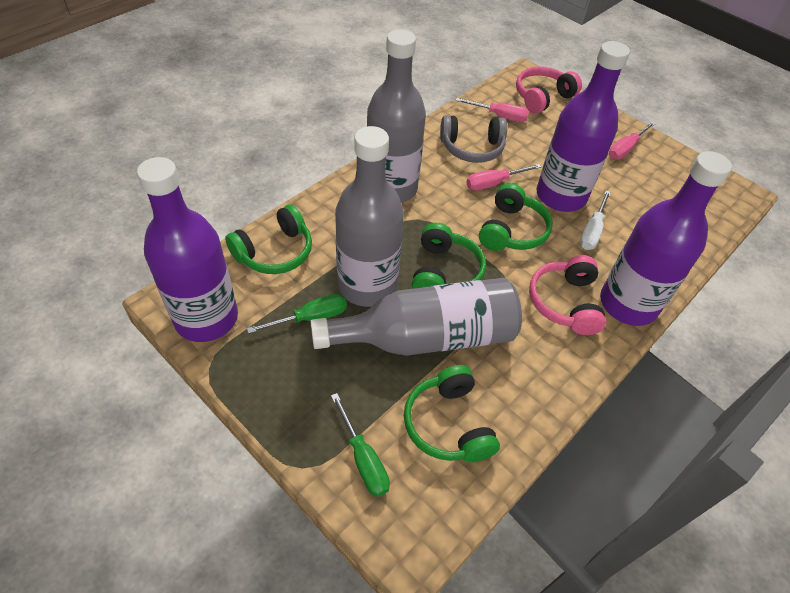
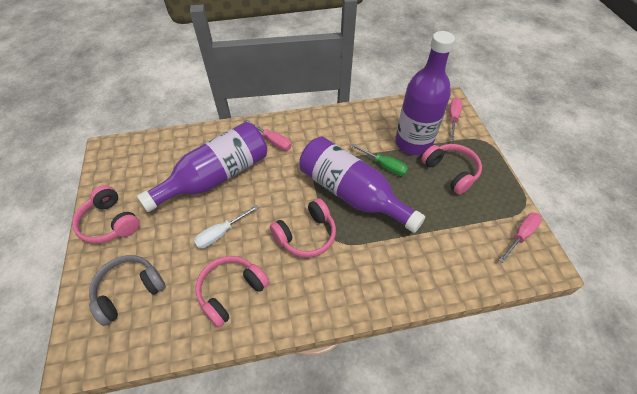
green headphones: [225,205,312,274] [404,365,500,462] [412,223,486,289] [479,183,553,251] = 4 -> none = 0
green screwdriver: [247,294,347,334] [331,393,390,497] = 2 -> [351,143,408,176] = 1
grey bottle: [310,278,522,356] [335,126,404,307] [367,29,426,203] = 3 -> none = 0
pink headphones: [516,66,582,114] [529,255,606,335] = 2 -> [72,185,140,244] [196,256,269,328] [270,198,336,257] [421,144,482,195] = 4

